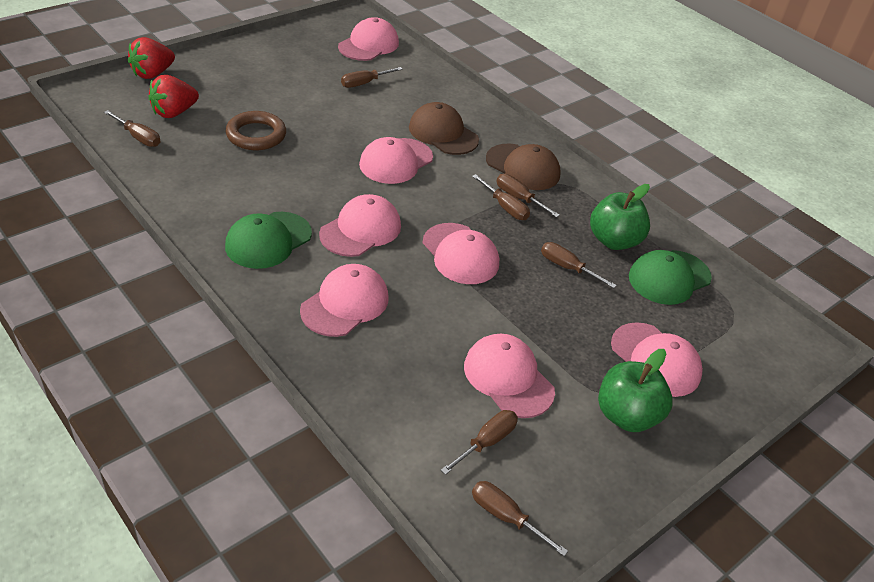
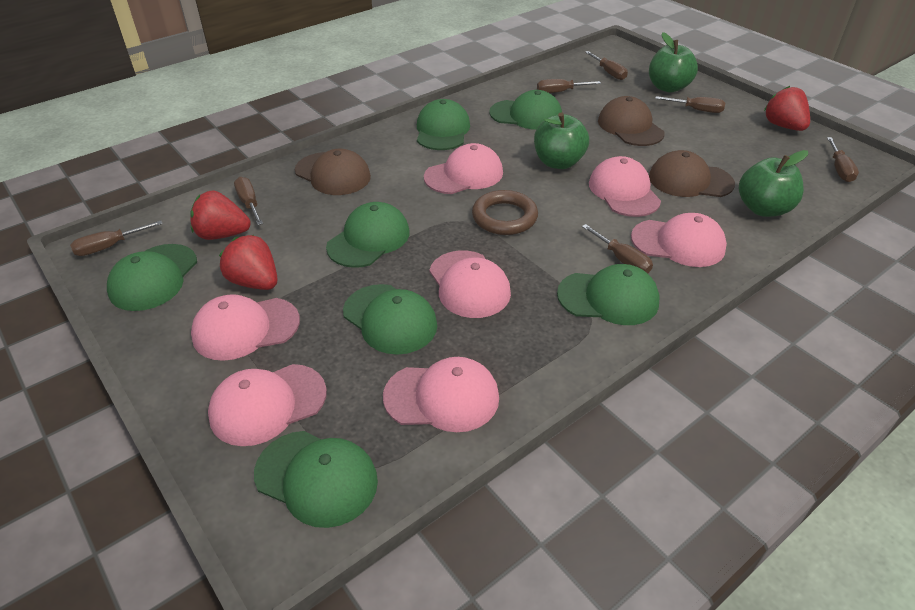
brown cap: [409,102,479,155] [486,143,561,190] = 2 -> [295,149,371,195] [598,96,665,146] [649,150,735,197] = 3
green apple: [590,184,650,250] [598,349,673,432] = 2 -> [534,112,589,169] [649,32,698,93] [739,150,808,217] = 3
green cap: [225,212,312,269] [629,250,712,305] = 2 -> [107,244,197,311] [254,431,378,528] [326,202,410,268] [343,284,437,355] [417,99,470,150] [489,90,562,130] [557,264,660,325] = 7
red strawberry: [128,37,175,79] [148,75,199,118] = 2 -> [190,190,251,240] [219,235,278,290] [764,86,810,131] = 3

